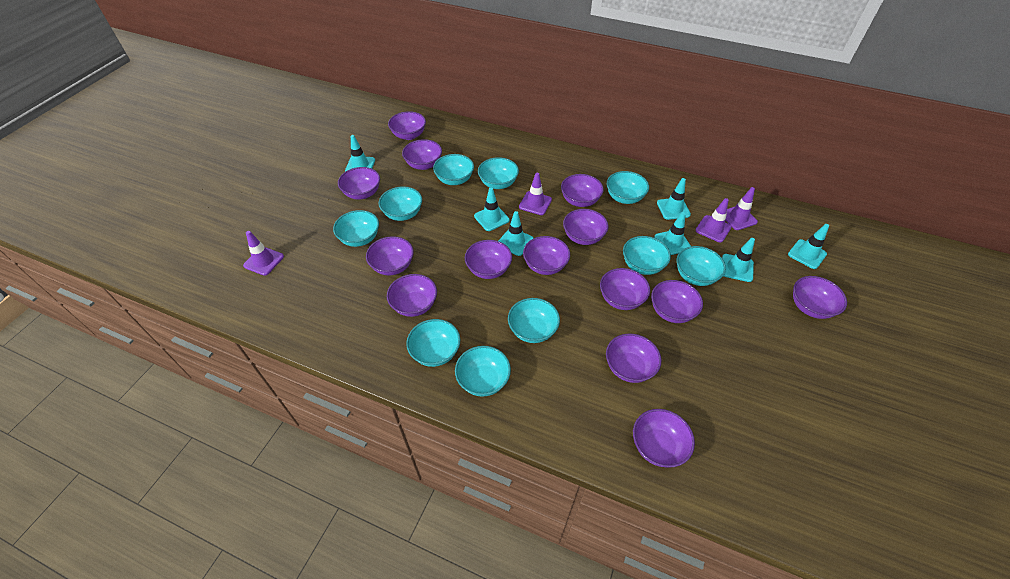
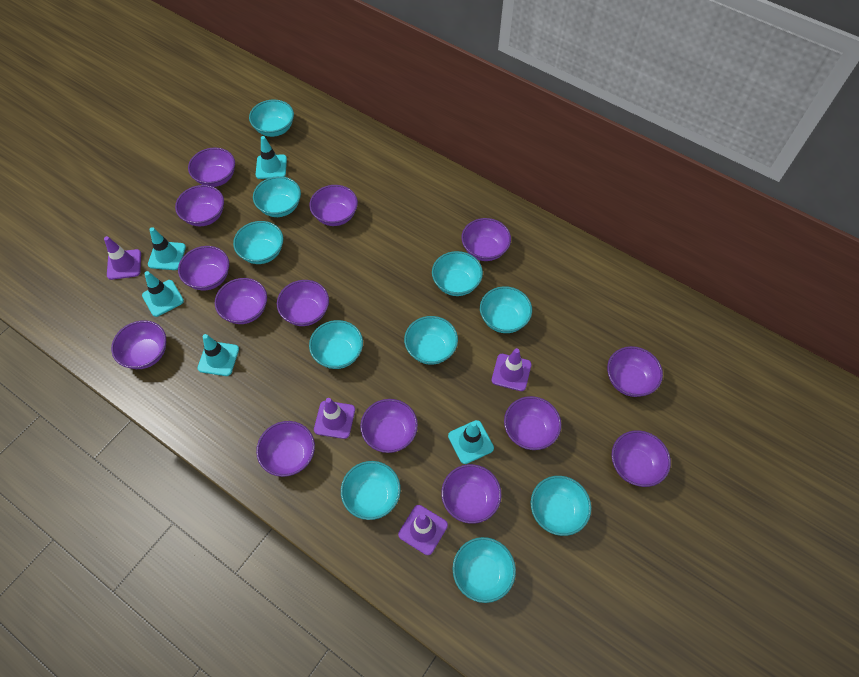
turquoise traffic cone: [345,135,375,172] [474,188,510,231] [499,211,534,256] [654,212,691,255] [657,178,691,220] [722,238,755,282] [788,224,829,269] = 7 -> [142,271,184,317] [148,227,186,270] [197,334,239,376] [256,136,287,179] [448,420,494,464] = 5

